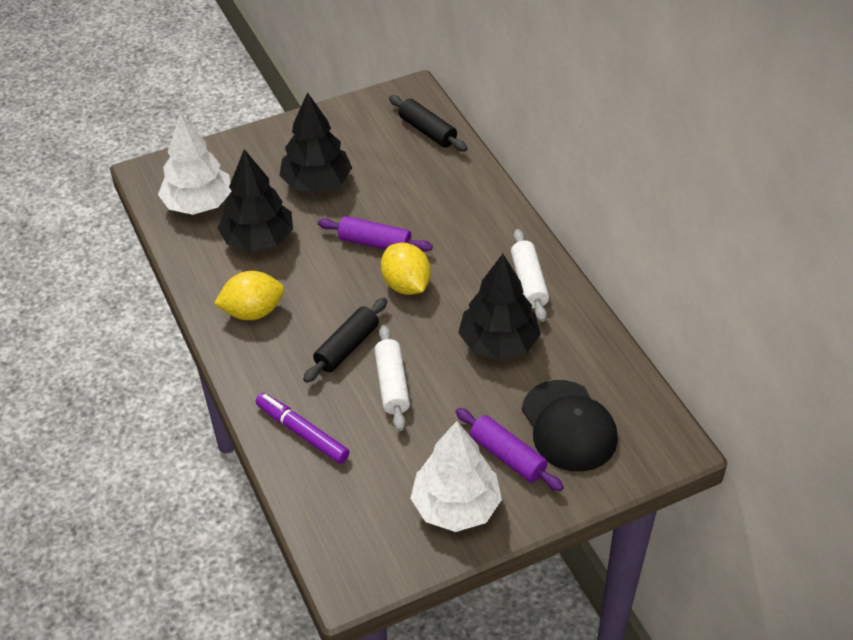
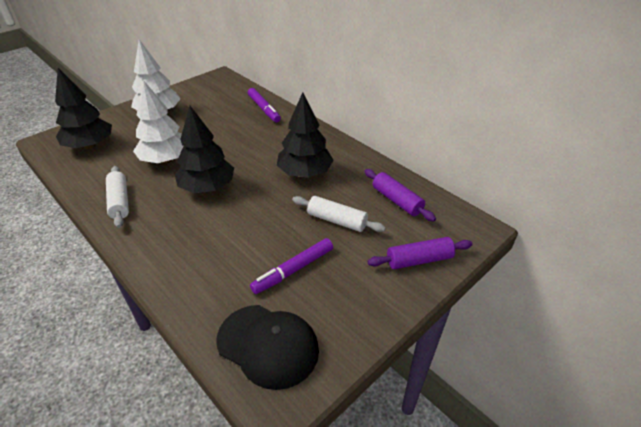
black rolling pin: [303,298,387,383] [389,95,468,152] = 2 -> none = 0
purple marker: [255,393,350,464] = 1 -> [248,88,281,123] [250,238,333,294] = 2
yellow lemon: [214,271,284,320] [381,243,431,295] = 2 -> none = 0

